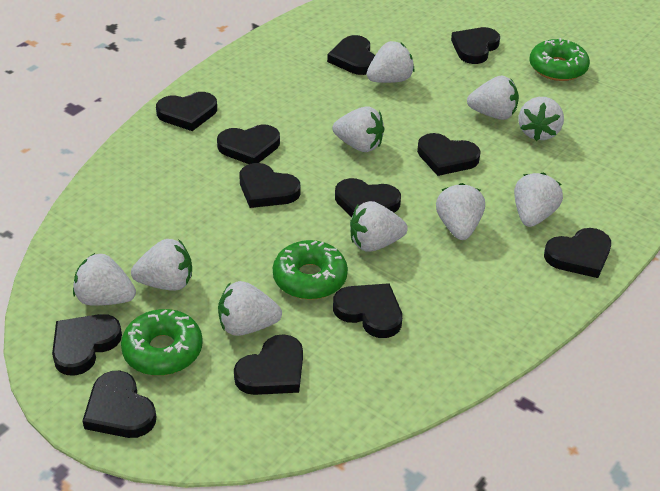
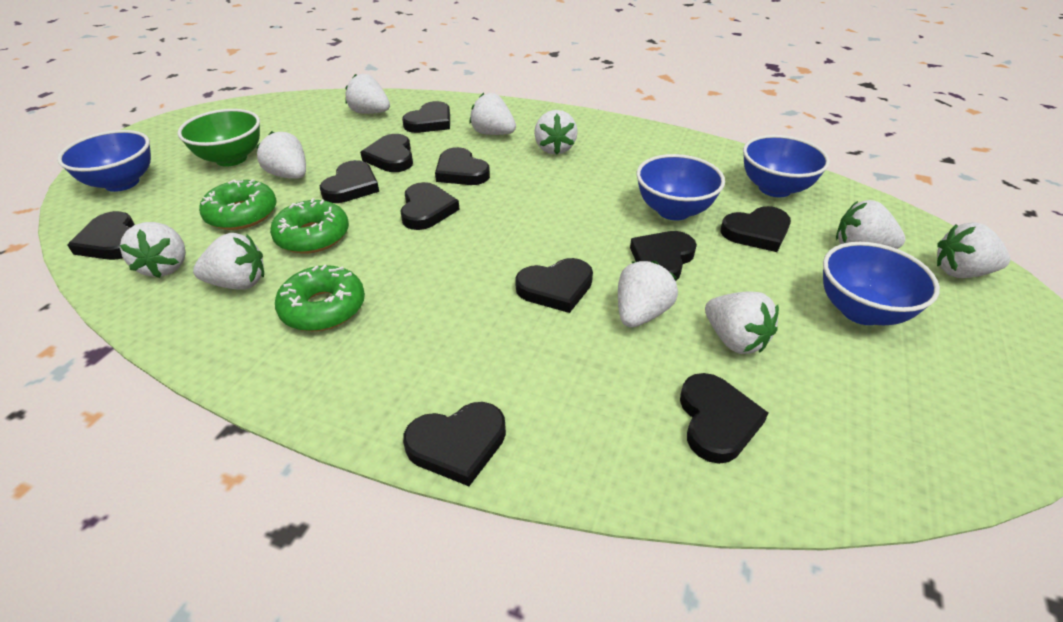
black heart: [52,314,122,376] [83,371,156,438] [156,92,217,131] [217,125,280,164] [234,334,303,395] [239,163,300,208] [327,35,375,75] [333,283,402,338] [335,178,401,217] [417,133,481,176] [451,27,500,64] [544,228,611,278] = 12 -> [67,211,135,260] [320,160,379,203] [360,134,413,172] [400,182,460,230] [402,101,450,133] [403,402,506,486] [435,147,490,185] [515,258,593,313] [630,231,697,281] [680,373,768,464] [721,206,791,252] = 11
blue bowl: none = 0 -> [57,130,151,192] [636,154,725,221] [743,135,830,197] [823,242,940,325] = 4
green bowl: none = 0 -> [177,109,260,166] = 1

